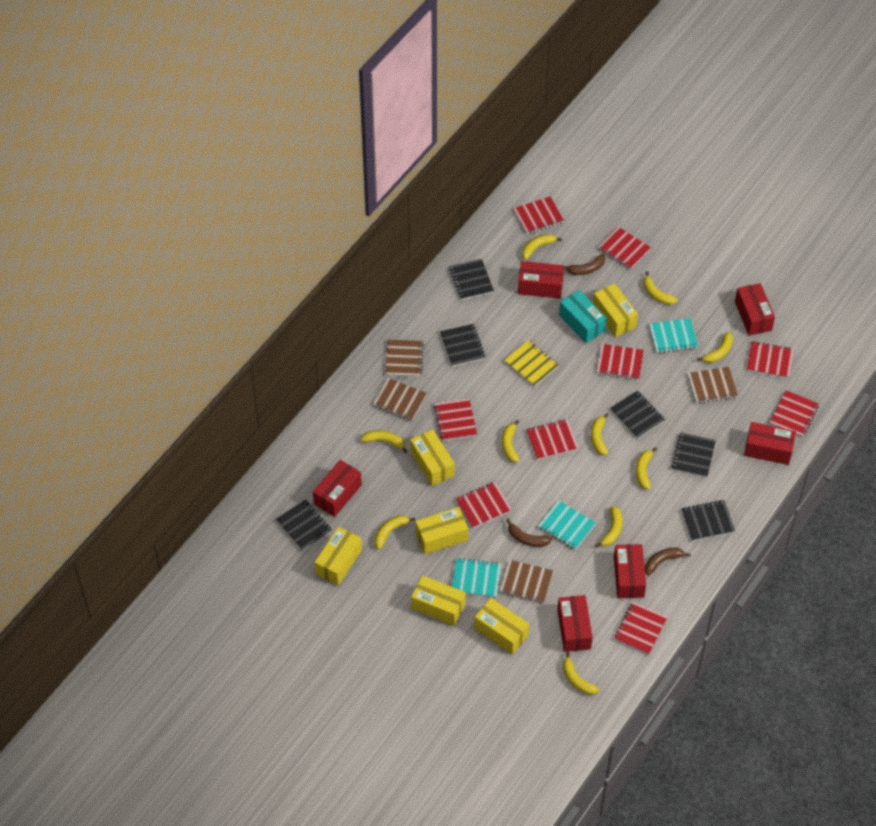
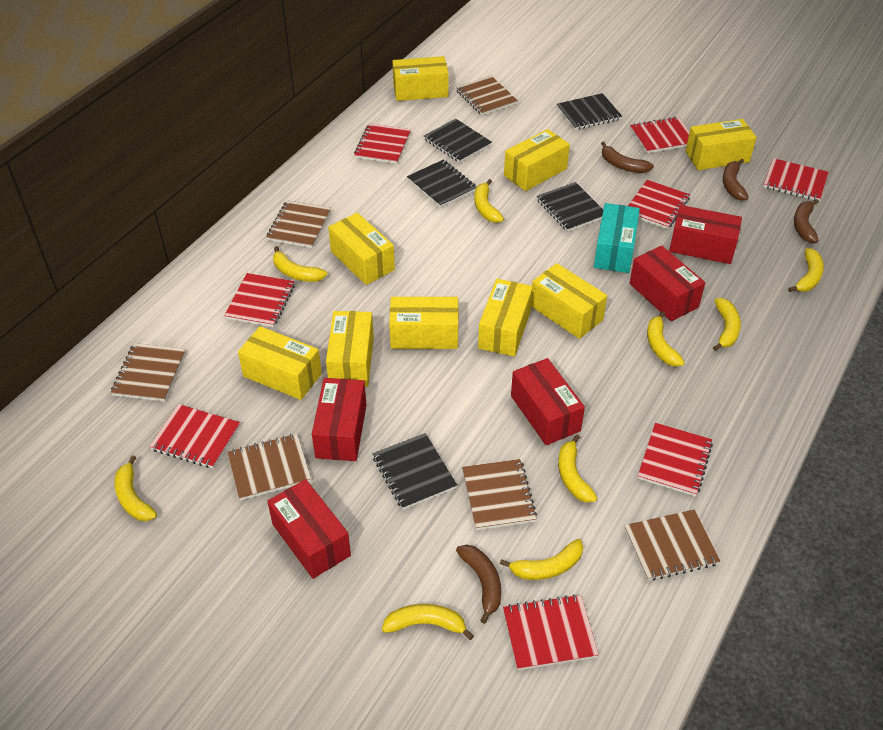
black notebook: [276,500,332,551] [440,324,486,367] [449,259,494,300] [610,390,665,439] [671,432,716,478] [682,500,735,541] = 6 -> [373,433,457,510] [407,160,477,208] [424,119,492,163] [537,182,603,232] [557,93,622,130] = 5
brown banana: [506,518,552,547] [564,254,605,275] [645,547,691,576] = 3 -> [456,545,501,624] [601,142,654,173] [723,159,749,201] [794,199,819,243] = 4
brown notebook: [373,378,427,421] [385,339,424,377] [500,560,553,604] [687,367,738,404] = 4 -> [111,343,186,402] [227,434,311,501] [266,200,331,248] [456,76,518,115] [462,459,537,530] [624,509,720,581] = 6
red box: [313,460,362,517] [518,261,564,299] [557,595,593,652] [614,544,646,598] [735,283,775,336] [744,422,796,465] = 6 -> [267,479,351,579] [312,378,366,461] [511,358,585,445] [629,246,705,321] [669,205,742,264] = 5
red notebook: [434,398,477,441] [456,482,512,528] [513,196,564,234] [526,419,579,460] [597,344,644,380] [598,227,651,269] [614,602,668,655] [747,341,794,379] [770,390,819,437] = 9 -> [149,404,240,468] [224,273,295,327] [354,123,411,164] [503,594,599,670] [628,180,690,229] [630,117,690,153] [638,423,713,496] [763,158,829,201] = 8
turquoise notebook: [452,558,501,598] [538,500,596,550] [649,318,698,353] = 3 -> none = 0
yellow banana: [360,430,408,454] [374,515,415,549] [502,420,520,462] [522,234,562,260] [563,652,599,695] [591,413,609,455] [595,506,623,548] [636,447,657,490] [643,271,678,305] [697,332,733,363] = 10 -> [114,455,157,521] [273,246,327,282] [382,604,474,640] [474,179,504,223] [500,539,583,580] [558,434,597,503] [647,311,685,367] [713,298,741,351] [788,248,824,292] = 9
yellow box: [314,527,362,586] [410,429,455,486] [411,575,466,626] [415,507,468,555] [474,598,529,655] [593,283,638,337] = 6 -> [238,326,322,400] [326,311,374,387] [328,213,395,285] [389,297,458,349] [392,56,449,101] [478,279,533,357] [504,129,570,191] [531,263,607,339] [686,119,757,170] = 9
yellow notebook: [504,340,559,387] = 1 -> none = 0

